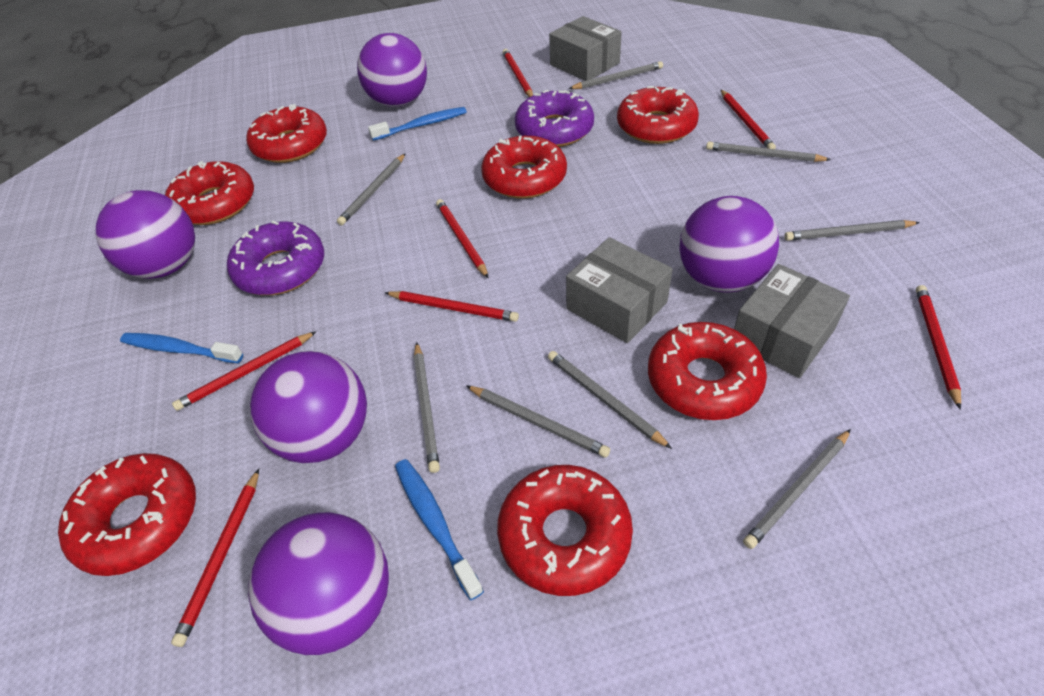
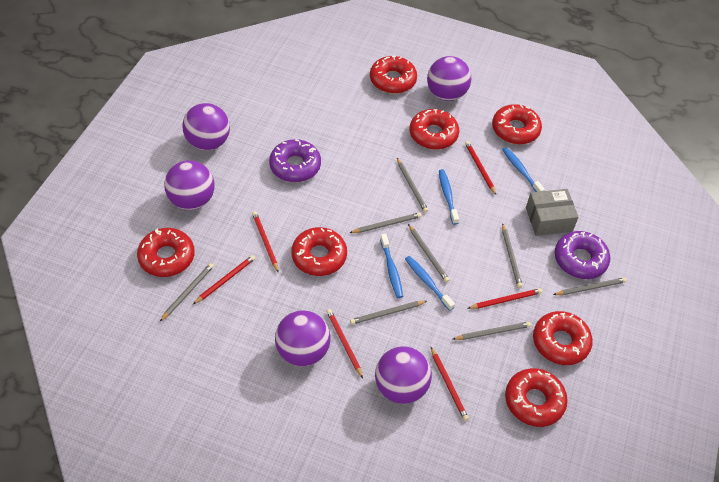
blue toothbrush: [120,333,243,363] [368,107,467,141] [395,459,484,600] = 3 -> [380,234,403,298] [405,256,455,311] [439,169,459,225] [502,147,545,192] = 4
grey box: [549,16,622,81] [566,237,673,343] [734,264,850,378] = 3 -> [526,189,579,236] = 1
red pencil: [171,469,259,647] [172,331,317,411] [385,291,519,322] [436,199,489,278] [502,49,533,97] [721,90,776,149] [916,285,961,410] = 7 -> [193,255,255,304] [252,211,279,273] [326,309,363,378] [431,347,469,421] [465,141,496,195] [467,288,542,309] = 6

